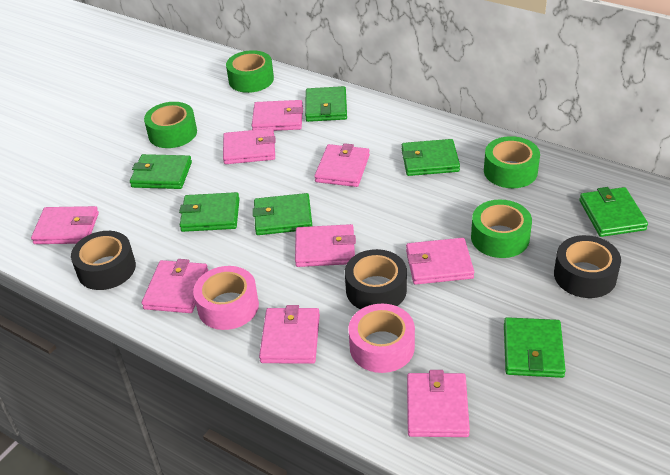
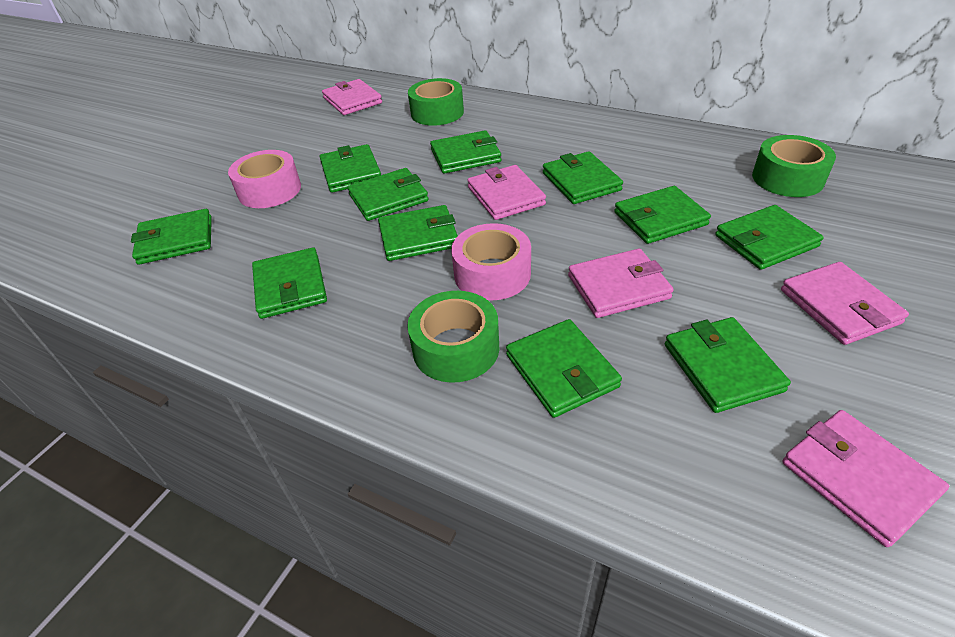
black tape: [71,231,136,290] [345,249,407,309] [554,235,621,298] = 3 -> none = 0
green tape: [144,102,197,148] [226,50,274,93] [471,200,532,258] [484,136,540,188] = 4 -> [407,291,500,383] [408,78,464,126] [752,135,836,197] = 3
green wallet: [130,154,192,189] [179,192,240,232] [252,193,312,235] [305,86,347,122] [402,139,460,176] [504,317,566,378] [579,187,648,237] = 7 -> [131,209,212,265] [252,247,327,319] [320,144,381,193] [347,168,428,221] [378,205,458,261] [430,130,502,174] [506,319,622,418] [543,151,623,204] [614,186,711,244] [665,317,791,413] [715,205,824,270] = 11
pink wallet: [31,206,99,244] [142,259,208,313] [223,128,276,164] [252,100,303,131] [259,305,320,364] [295,224,356,267] [314,143,370,187] [406,238,474,285] [407,370,470,437] = 9 -> [322,79,382,115] [467,165,546,220] [568,249,674,318] [781,262,909,345] [782,410,949,547] = 5

